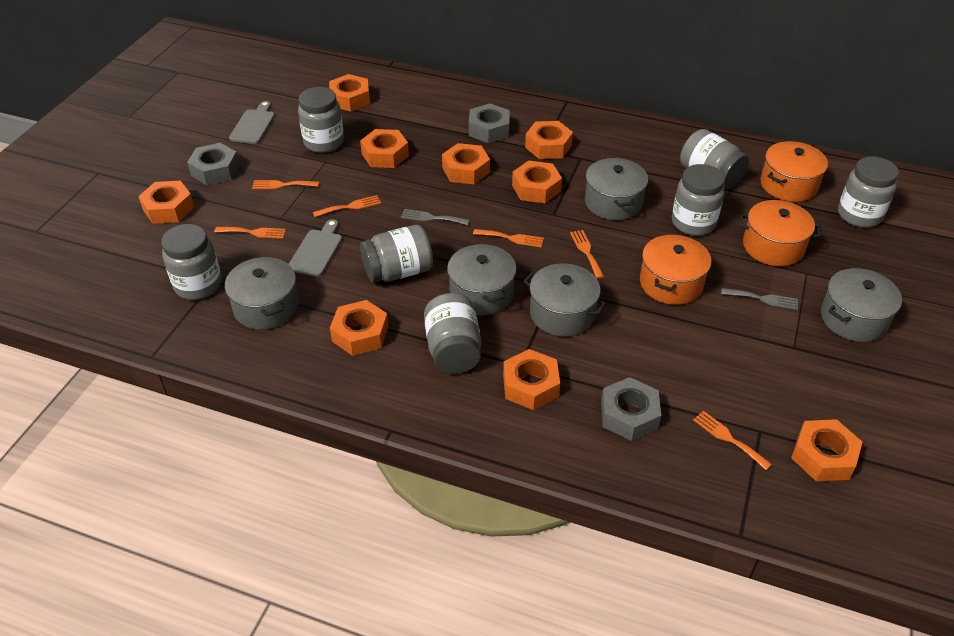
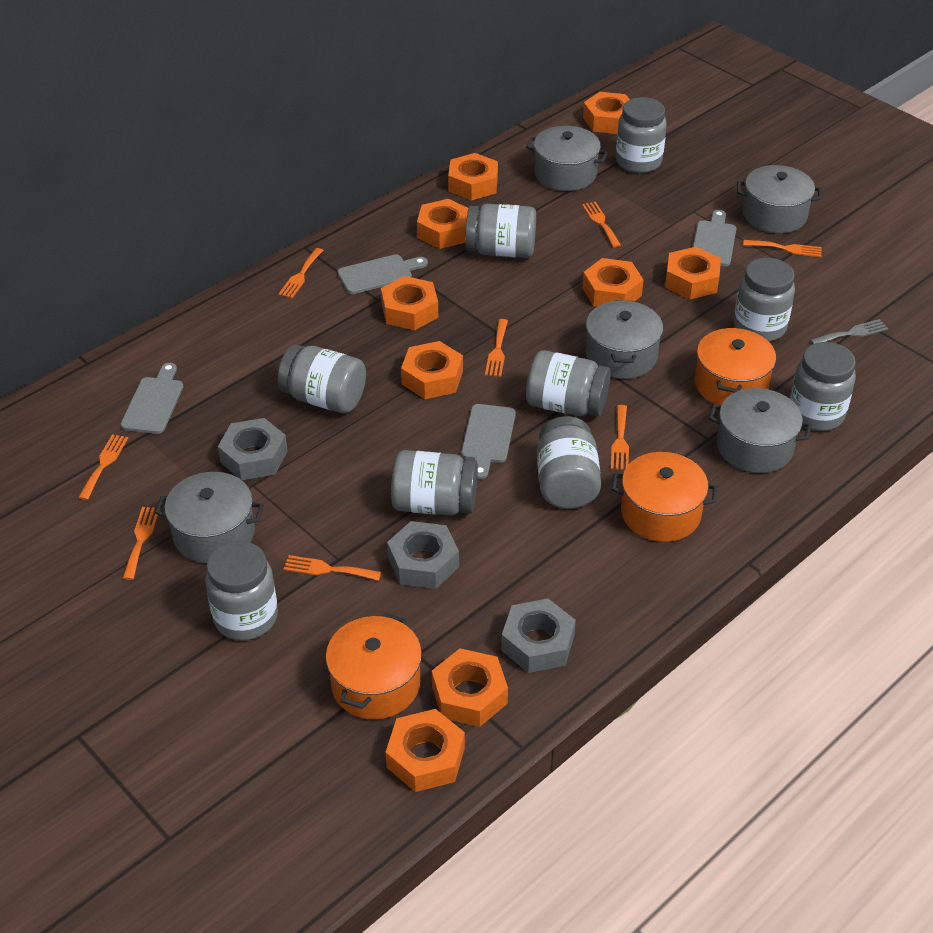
grey cutting board: [229,101,275,144] [289,219,342,277] = 2 -> [121,363,183,434] [337,254,428,294] [461,404,516,479] [693,210,736,266] = 4
grey fork: [401,209,470,225] [721,288,798,310] = 2 -> [810,319,888,344] = 1
grey jar: [161,224,222,300] [298,87,344,153] [360,225,433,283] [424,293,481,374] [672,164,725,236] [680,129,749,189] [838,156,899,228] = 7 -> [205,541,278,640] [278,344,366,413] [391,450,478,516] [465,204,536,258] [526,350,611,416] [537,416,601,509] [616,97,667,173] [734,258,795,342] [790,342,856,431] = 9
orange fork: [214,227,286,239] [252,180,319,189] [313,195,381,217] [473,229,544,247] [570,230,604,279] [693,411,772,470] = 6 -> [78,434,128,500] [123,507,158,580] [278,248,324,298] [284,555,381,581] [485,319,508,377] [582,202,621,248] [611,405,629,470] [743,240,822,257] = 8

